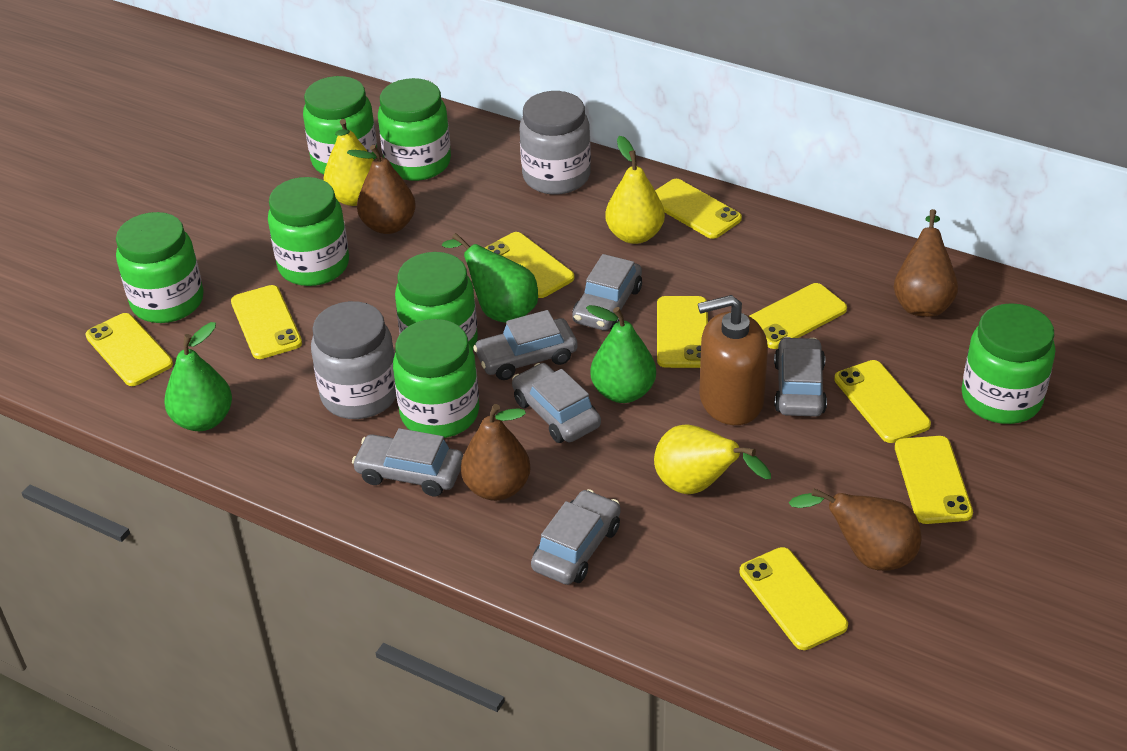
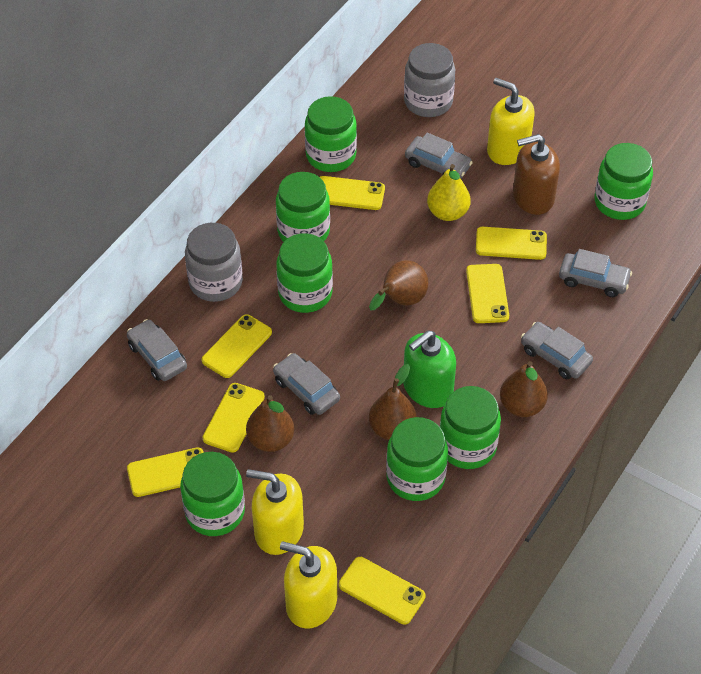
green pear: [164,322,232,431] [442,233,538,323] [586,305,656,403] = 3 -> none = 0
green soap dispenser: none = 0 -> [403,331,456,408] = 1
grey car: [352,428,463,497] [473,310,578,380] [512,363,601,443] [531,489,621,585] [572,254,642,331] [774,337,827,417] = 6 -> [127,319,187,381] [273,353,340,415] [405,133,473,179] [521,322,593,379] [559,249,632,297] = 5
yellow pear: [324,119,374,206] [605,136,665,244] [654,424,771,494] = 3 -> [427,164,470,221] = 1
yellow phone: [85,313,173,386] [231,285,302,359] [485,232,574,298] [655,179,742,239] [657,296,708,368] [739,547,848,650] [750,283,847,349] [834,360,931,443] [895,436,973,524] = 9 -> [127,447,204,497] [201,314,272,378] [202,383,265,453] [320,176,385,210] [339,557,426,625] [466,264,509,323] [476,227,547,260] = 7
yellow soap dispenser: none = 0 -> [246,469,304,555] [280,541,337,629] [487,78,535,165] = 3

